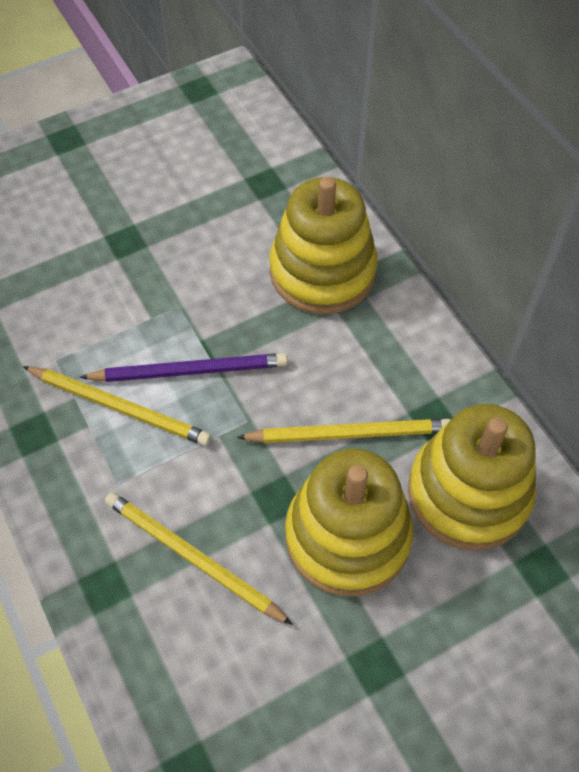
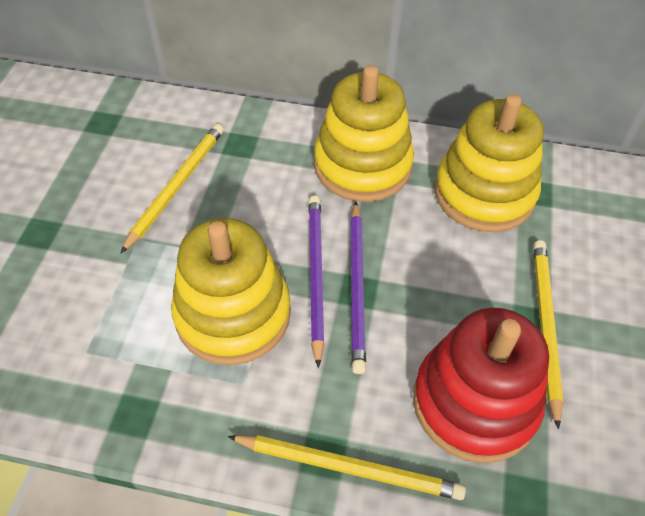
purple pencil: [80,353,288,382] = 1 -> [308,196,325,368] [350,202,366,374] = 2
red stacking toy: none = 0 -> [413,308,549,463] = 1

